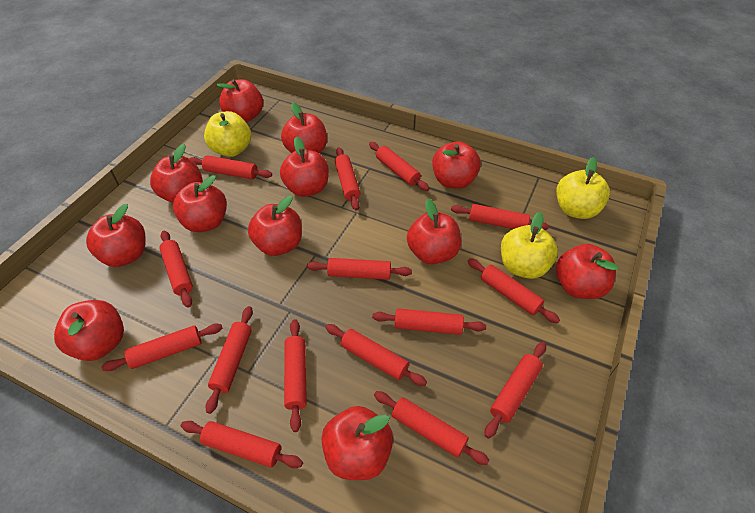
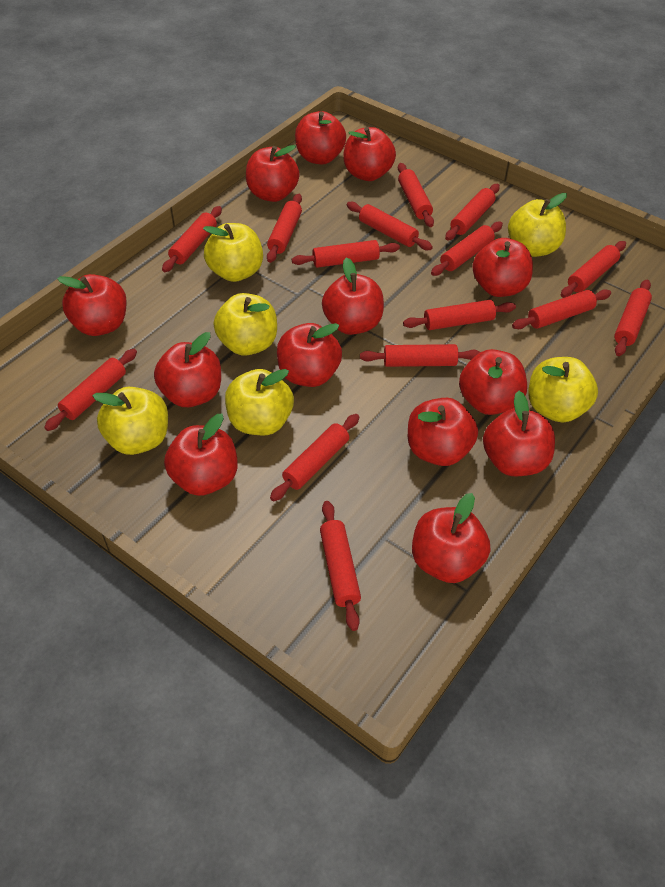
red apple: [54,300,124,361] [86,204,146,267] [150,144,203,203] [173,175,227,232] [217,79,263,122] [248,196,302,256] [280,136,329,197] [281,102,327,153] [321,406,393,480] [407,199,461,264] [432,141,481,189] [556,244,618,299] = 12 -> [57,274,127,336] [154,332,221,407] [164,414,237,496] [246,145,300,202] [277,323,342,387] [295,111,346,165] [322,257,384,335] [343,127,396,181] [408,398,478,466] [412,493,490,583] [459,349,527,415] [472,238,533,297] [483,391,555,476] = 13
yellow apple: [204,111,251,157] [501,212,558,279] [556,157,610,219] = 3 -> [92,387,168,455] [203,223,263,282] [213,293,277,356] [225,369,294,435] [508,193,567,257] [528,357,598,422] = 6

